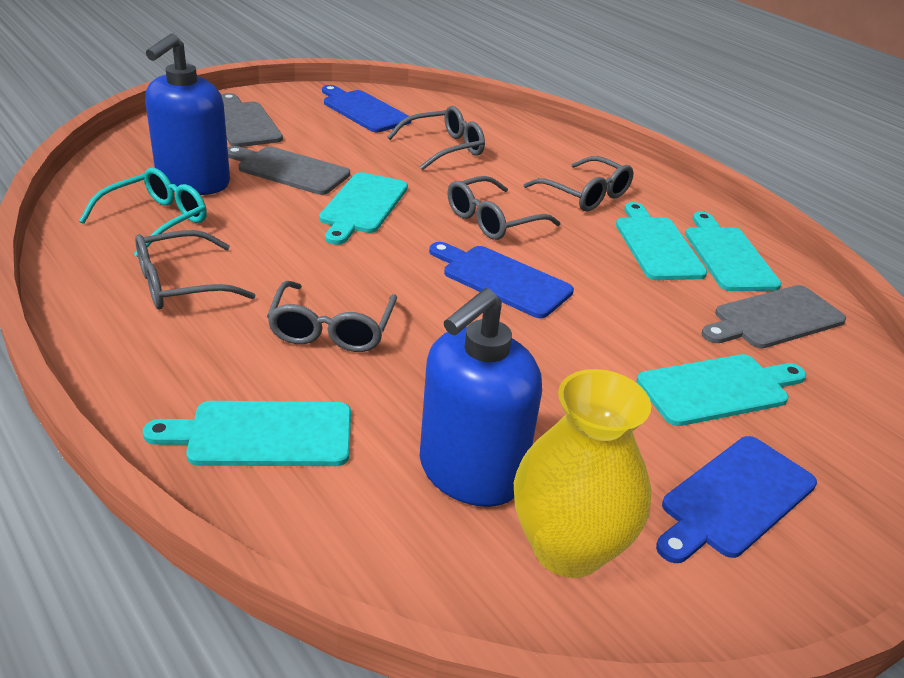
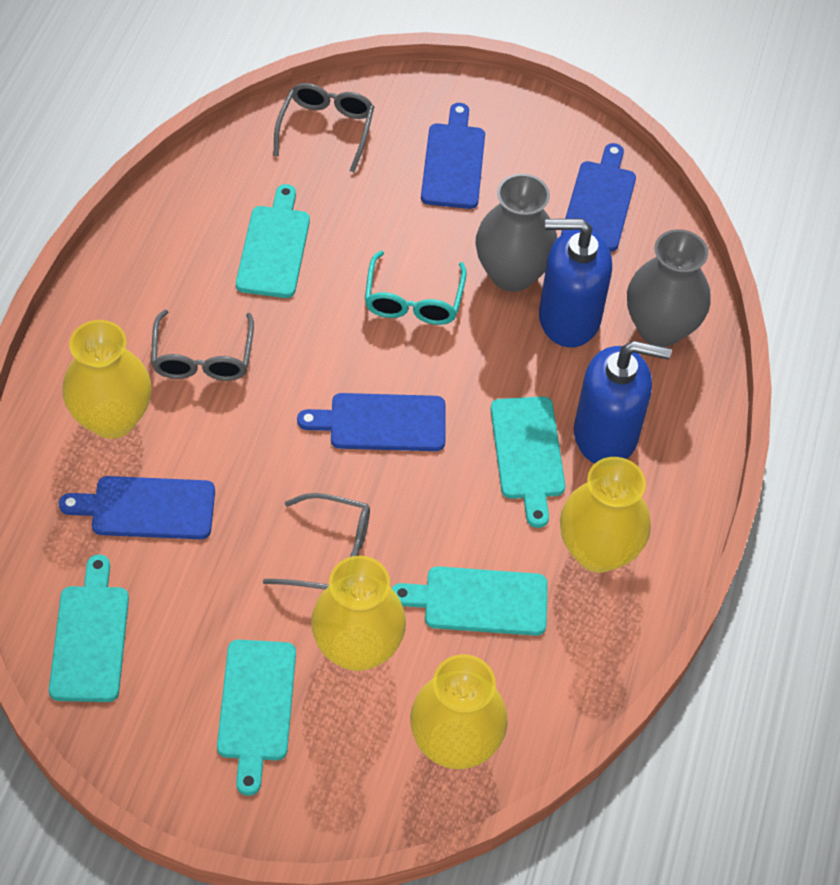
blue cutting board: [322,85,411,132] [429,242,574,318] [656,436,817,563] = 3 -> [59,476,215,539] [297,393,445,451] [421,103,485,209] [561,143,636,252] = 4
grey cutting board: [222,93,283,147] [227,146,350,195] [702,285,846,348] = 3 -> none = 0
grey glasses: [135,230,255,310] [267,281,397,352] [387,106,485,170] [448,176,561,240] [524,156,634,212] = 5 -> [151,309,254,381] [263,493,370,589] [274,83,374,172] = 3
grey vase: none = 0 -> [476,173,557,292] [627,229,711,347] = 2
yellow vase: [514,369,652,578] = 1 -> [63,320,152,439] [311,556,406,671] [410,654,508,769] [560,457,651,573] = 4

